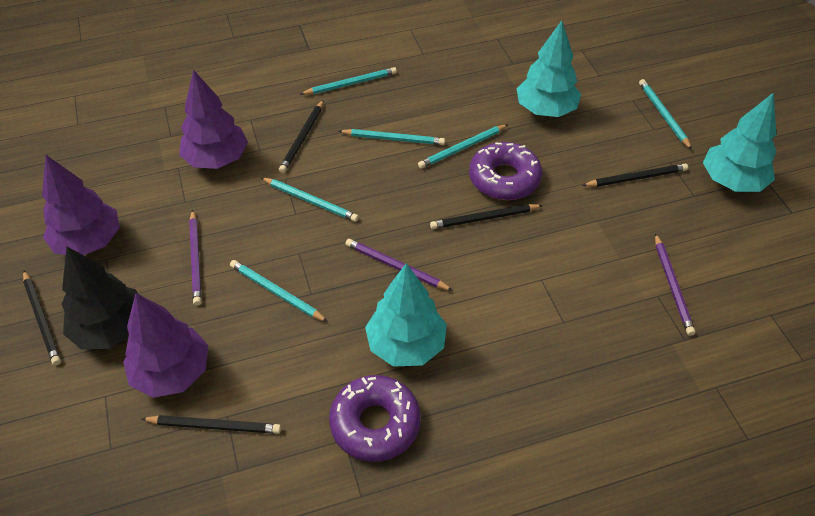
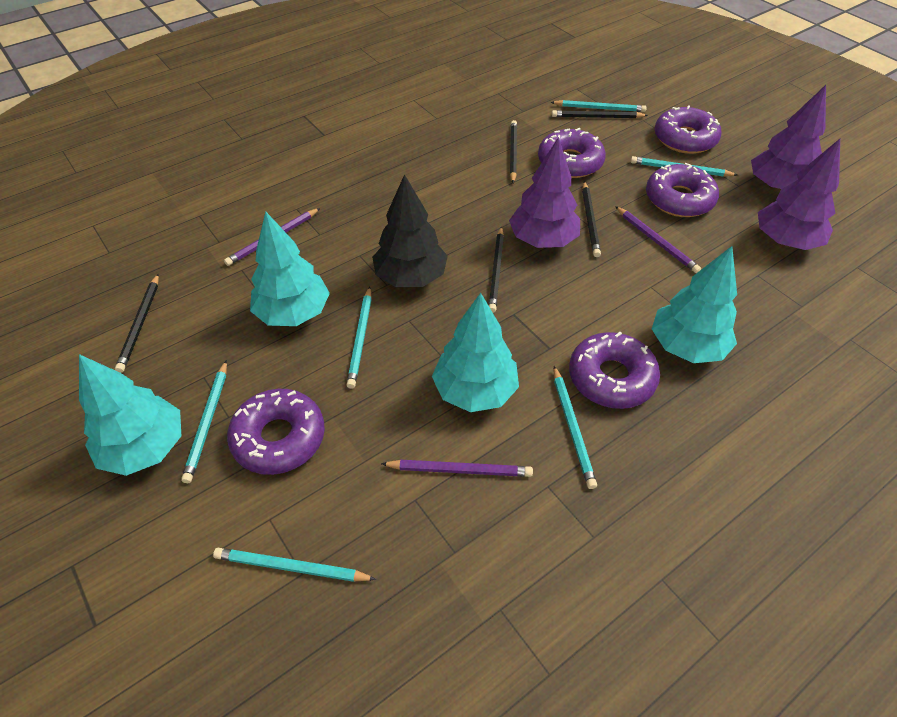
purple donut: [329,375,421,462] [469,142,542,200] = 2 -> [227,389,325,475] [538,128,606,178] [569,332,660,409] [646,163,719,217] [655,105,721,154] = 5
turquoise tree: [365,263,447,367] [517,21,581,117] [703,92,776,192] = 3 -> [79,354,181,476] [250,211,330,326] [432,293,519,412] [652,246,737,363] = 4

